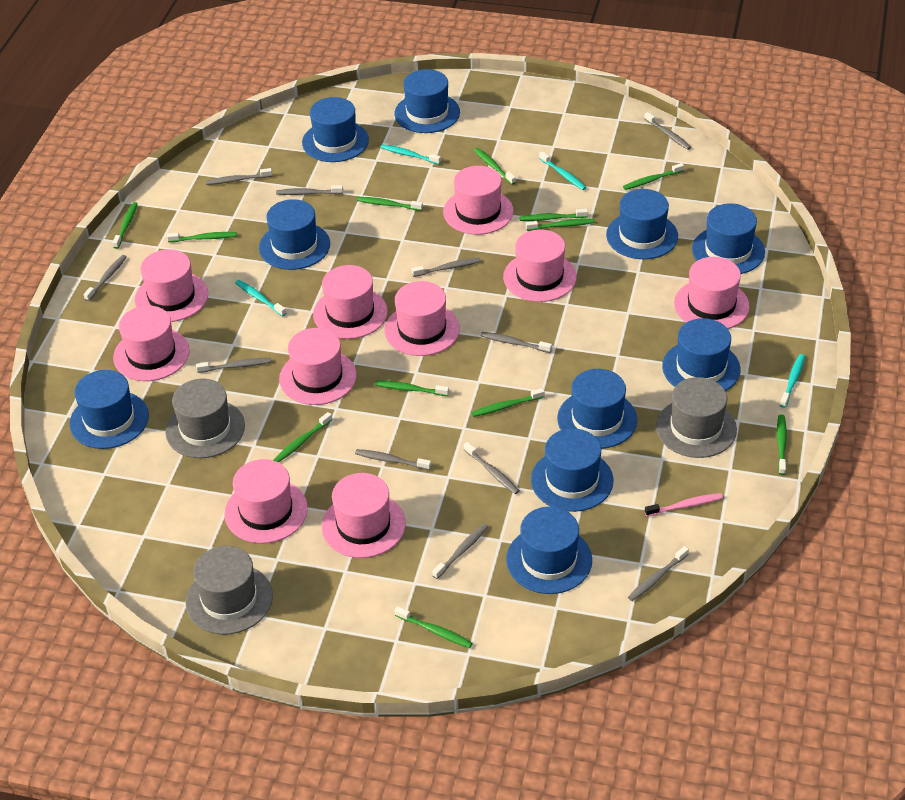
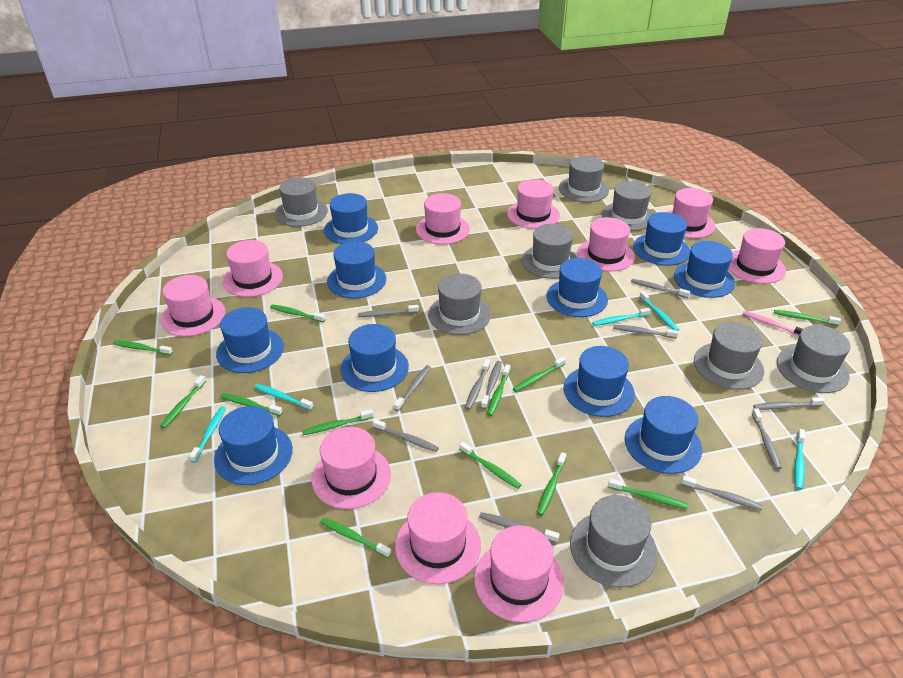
grey hat: [165,379,245,458] [186,546,273,634] [656,377,737,458] = 3 -> [275,177,328,227] [428,274,491,335] [522,224,578,279] [559,156,609,202] [570,495,658,588] [602,181,654,231] [694,322,764,390] [777,325,850,393] = 8
turquoise toothbrush: [235,280,286,316] [381,144,441,164] [539,151,587,190] [780,354,805,408] = 4 -> [189,407,226,463] [254,384,313,410] [592,308,651,326] [639,291,679,331] [795,429,805,490] = 5

